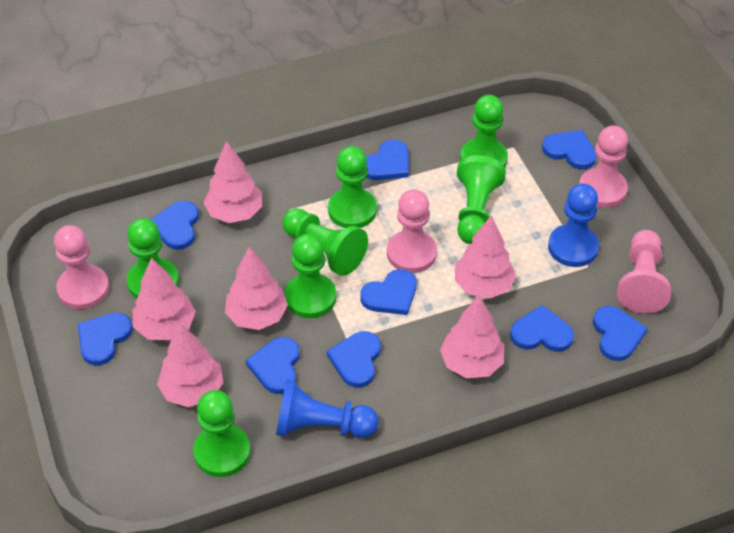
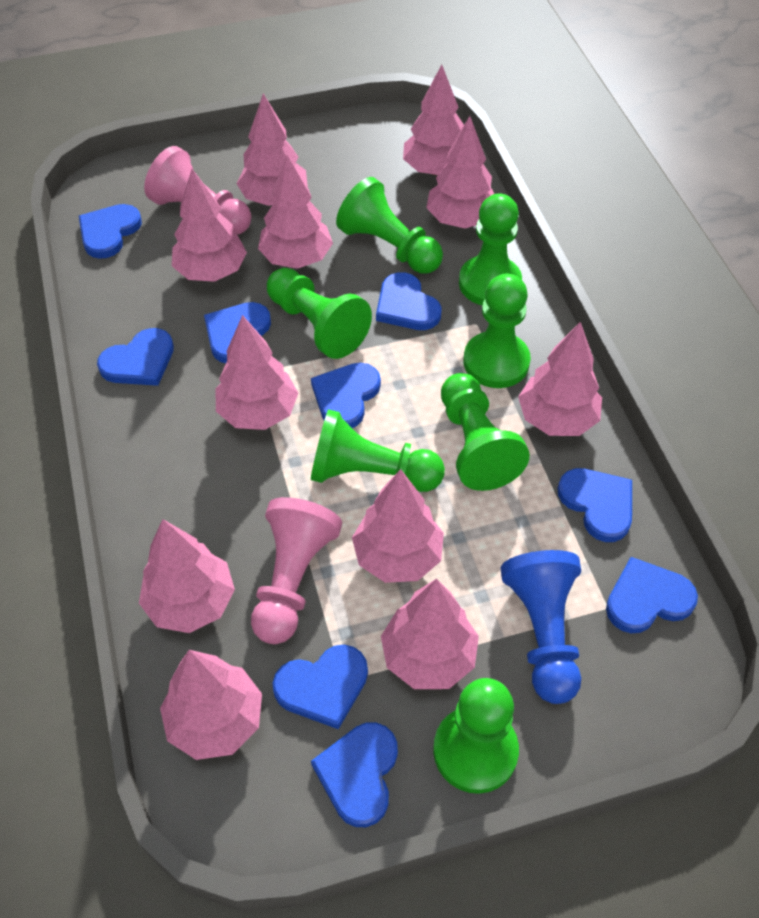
blue pawn: [276,379,378,438] [548,183,599,267] = 2 -> [501,550,581,704] = 1
pink pawn: [54,225,109,310] [387,189,437,273] [579,125,628,208] [617,230,671,314] = 4 -> [144,146,251,235] [251,497,342,644] = 2
pink tree: [133,257,196,340] [157,323,223,407] [203,141,262,223] [225,246,288,330] [440,295,504,378] [455,215,516,298] = 6 -> [139,519,235,633] [160,650,262,760] [172,169,247,282] [215,315,298,430] [237,94,308,206] [258,155,333,269] [352,469,444,583] [381,579,479,689] [403,65,464,175] [426,116,494,228] [518,322,602,436] = 11

